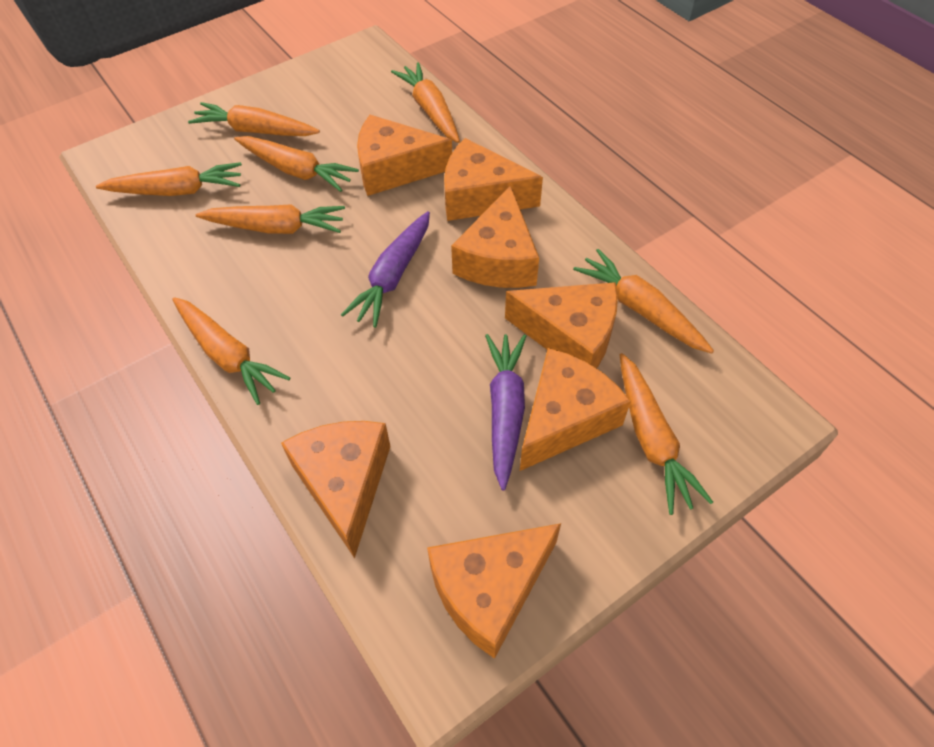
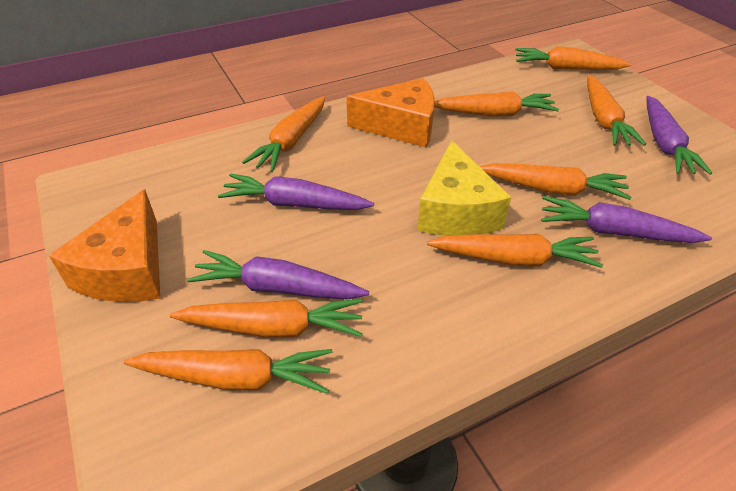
orange cheese: [281,421,391,558] [357,115,452,196] [427,523,561,659] [444,138,543,221] [451,185,539,288] [505,282,618,368] [520,348,631,471] = 7 -> [49,189,160,302] [347,78,435,148] = 2
purple carrot: [341,211,430,328] [485,334,526,491] = 2 -> [187,250,369,300] [218,173,374,210] [541,196,712,243] [646,96,712,175] = 4
yellow cheese: none = 0 -> [417,140,512,236] = 1

